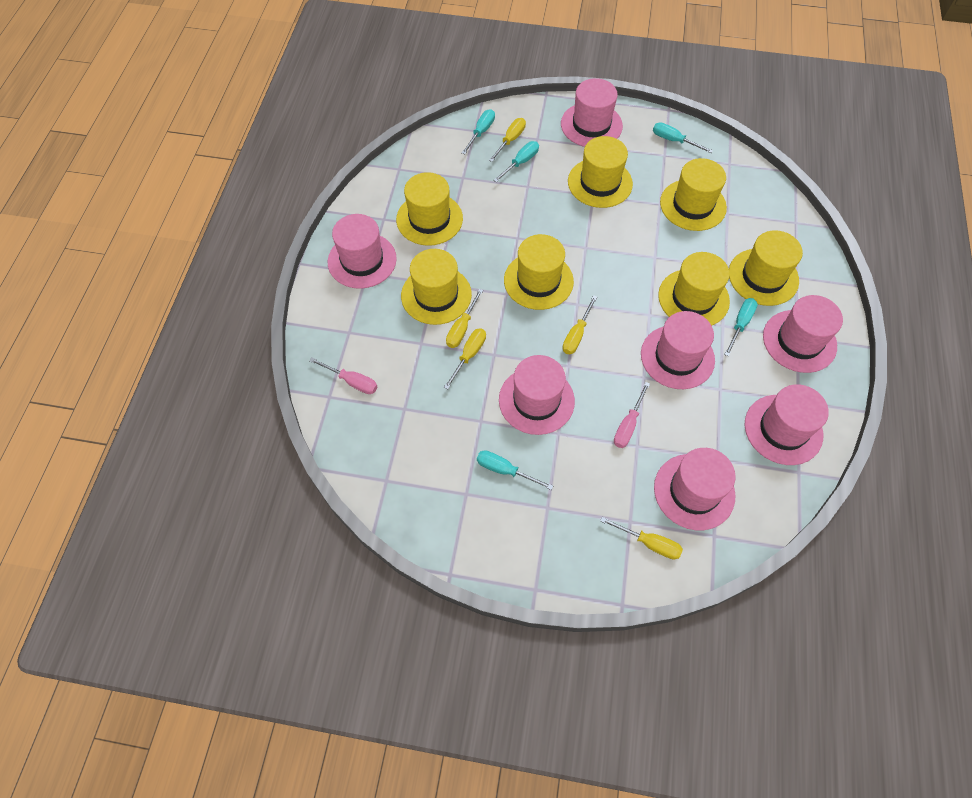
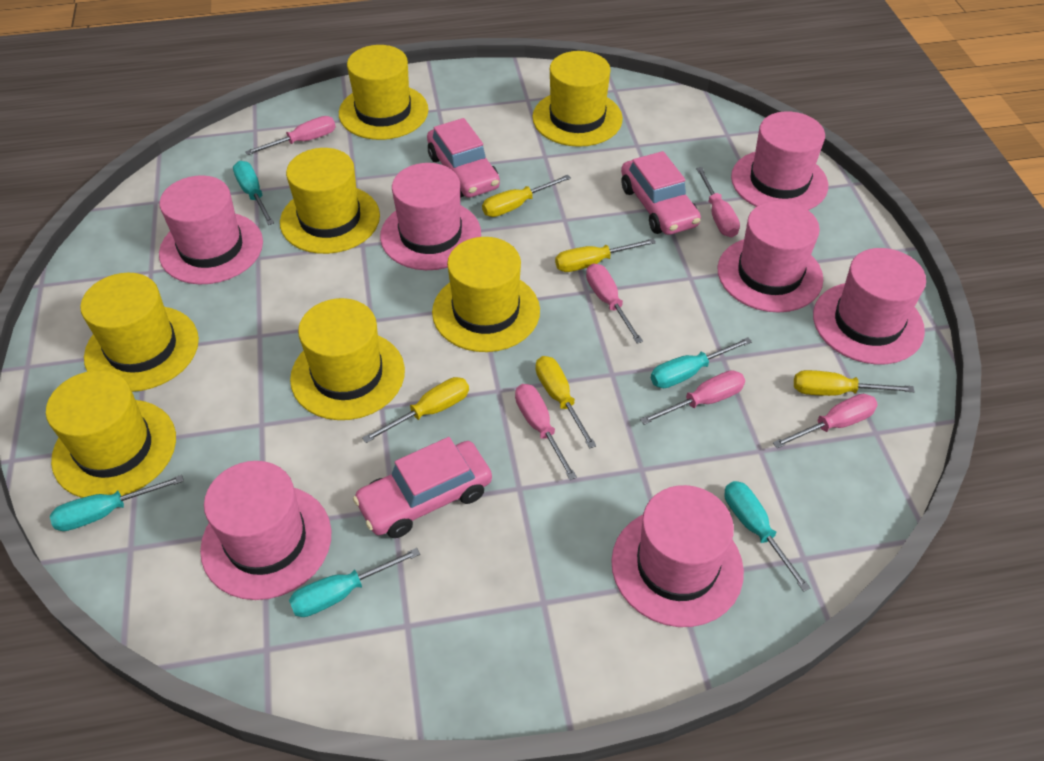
pink car: none = 0 -> [353,437,492,538] [427,118,500,198] [621,151,701,235] = 3
pink screwdriver: [309,357,377,394] [614,382,650,448] = 2 -> [245,116,336,155] [515,384,577,480] [586,263,643,343] [640,370,745,425] [696,167,740,237] [773,394,878,448] = 6

